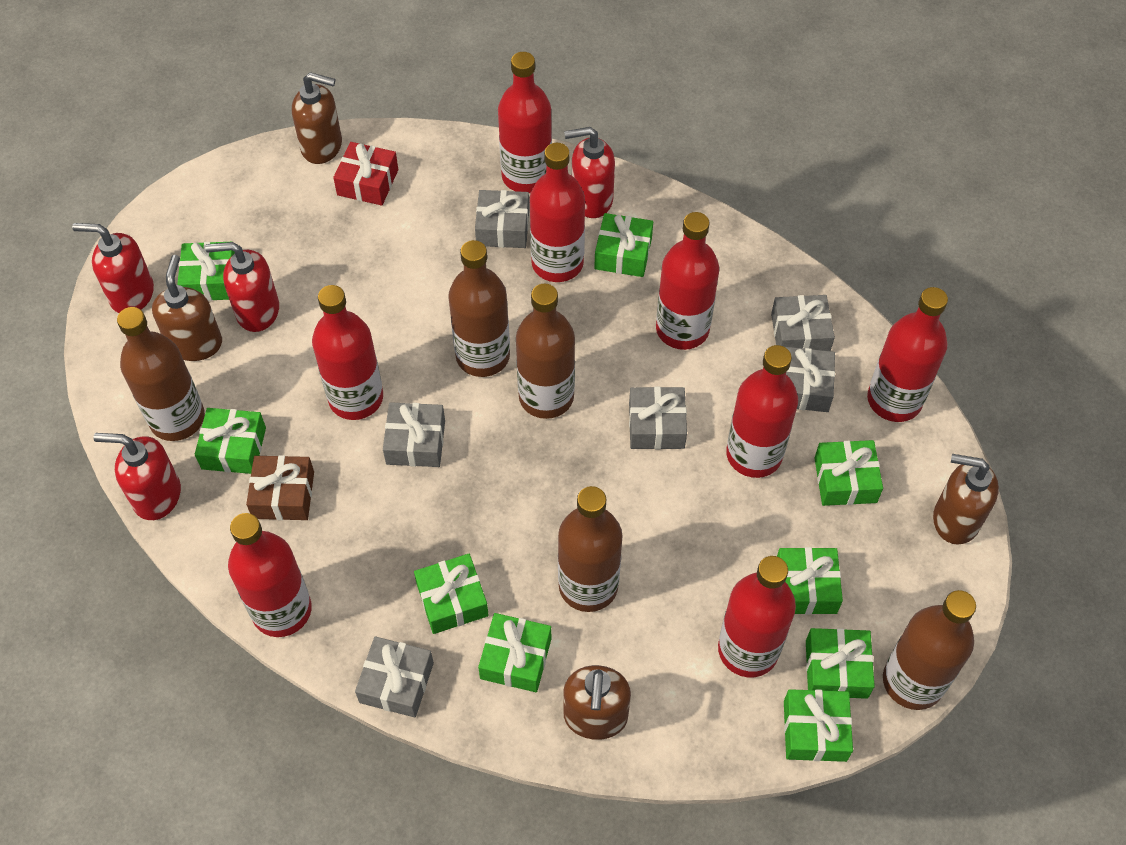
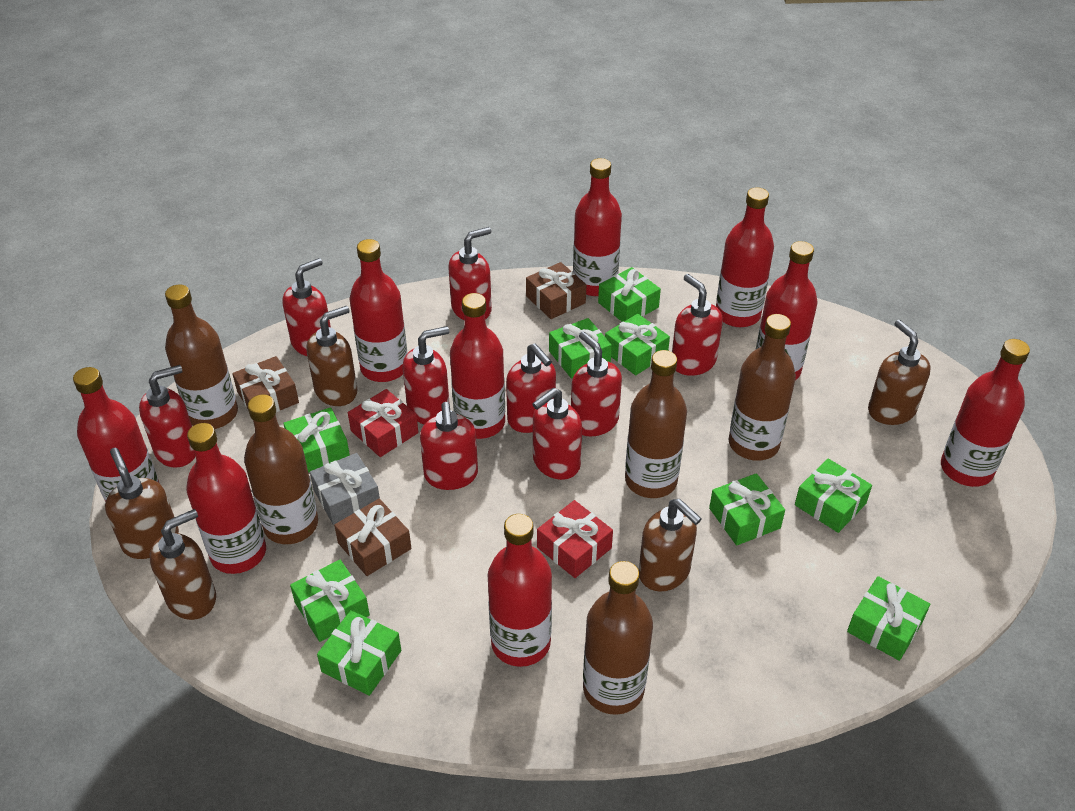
brown gift: [246,455,314,520] = 1 -> [232,356,299,412] [334,499,411,576] [526,262,586,319] = 3
brown soap dispenser: [152,255,222,361] [292,72,342,164] [563,665,631,740] [933,454,999,545] = 4 -> [105,448,179,559] [150,509,216,620] [306,306,358,406] [639,499,702,591] [868,320,931,425] = 5
grey gift: [355,636,434,718] [383,402,445,467] [475,190,529,248] [629,387,687,449] [771,295,835,351] [783,346,835,412] = 6 -> [310,453,380,525] = 1
red bottle: [228,513,312,637] [312,285,383,420] [498,52,552,193] [529,143,585,282] [656,212,719,350] [718,556,796,677] [726,345,798,478] [867,287,948,422] = 8 -> [73,367,159,502] [186,423,266,574] [349,239,407,382] [450,293,505,439] [488,514,552,667] [573,158,622,296] [716,187,774,327] [755,241,818,380] [941,339,1030,487] = 9
red gift: [333,142,398,206] = 1 -> [348,389,419,457] [537,500,613,578] = 2
red soap dispenser: [72,223,154,313] [93,433,181,520] [205,242,279,332] [564,127,615,218] = 4 -> [139,365,196,468] [283,258,331,356] [403,326,449,425] [420,402,478,490] [448,227,492,320] [506,344,556,433] [532,388,582,480] [571,331,622,436] [672,274,723,376] = 9

